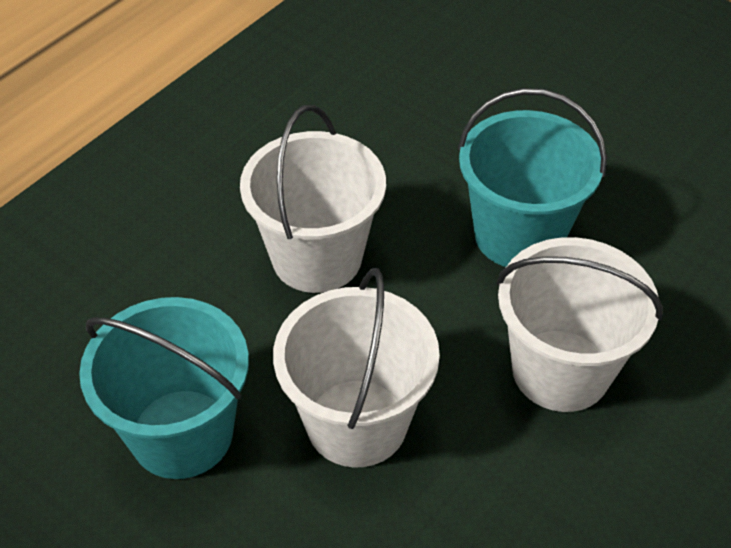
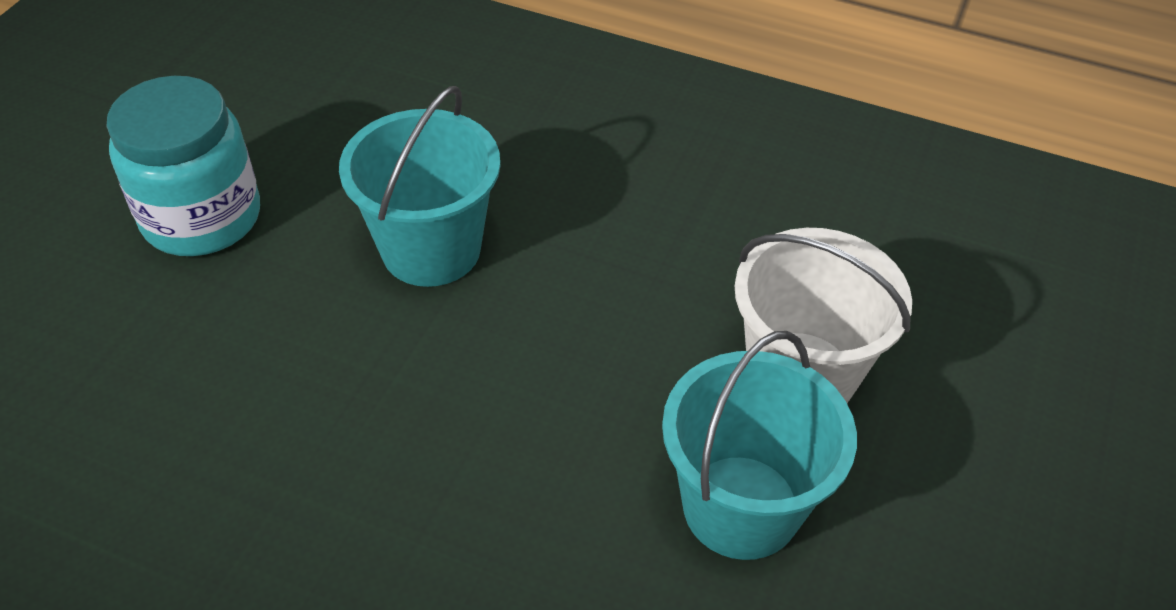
turquoise jar: none = 0 -> [106,76,260,256] = 1
white bucket: [240,105,386,293] [273,268,440,468] [496,237,663,412] = 3 -> [735,228,912,403] = 1

